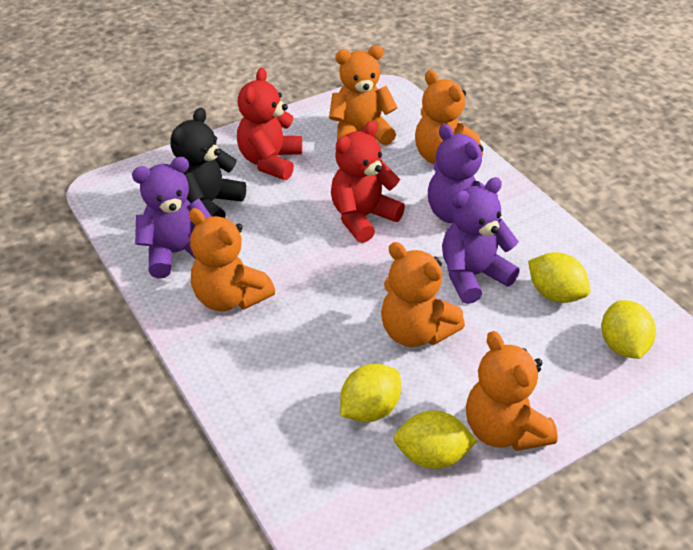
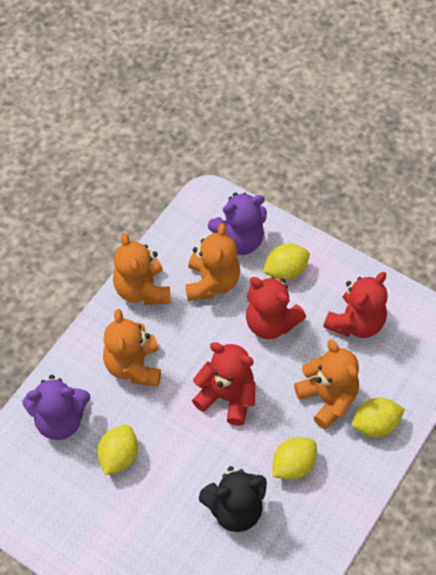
orange teddy bear: [189,208,275,311] [329,45,398,146] [381,242,465,347] [415,70,483,164] [466,331,558,451] = 5 -> [103,309,161,386] [113,233,171,305] [186,223,240,301] [294,340,359,430] = 4
purple teddy bear: [132,157,212,278] [428,124,498,224] [442,177,520,304] = 3 -> [22,375,90,440] [208,192,267,255] = 2
red teddy bear: [237,68,302,180] [331,121,405,243] = 2 -> [192,342,256,426] [246,277,306,339] [323,272,388,338] = 3

